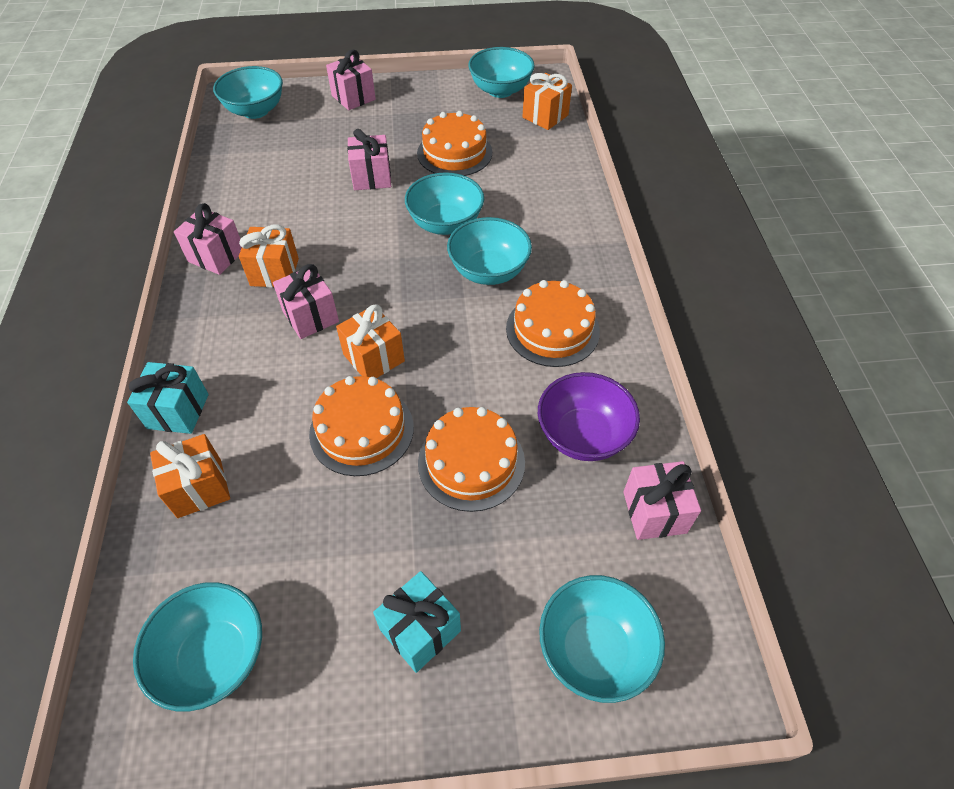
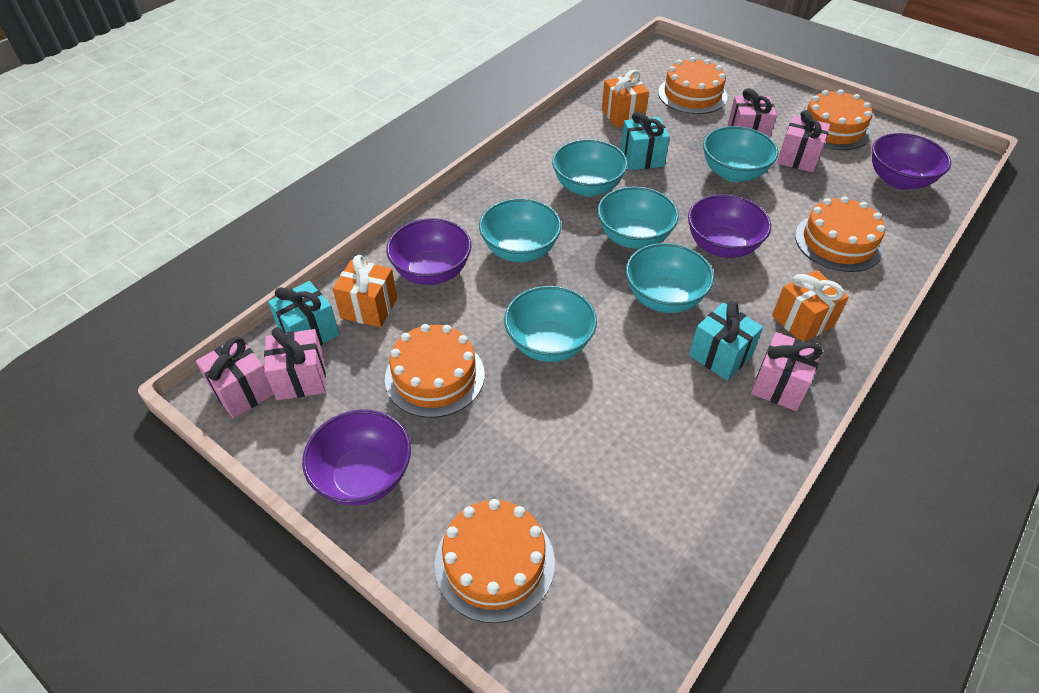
orange cake: [309,376,414,476] [417,111,492,176] [418,407,525,512] [506,280,600,367] = 4 -> [385,324,485,418] [434,499,555,623] [658,57,728,114] [795,196,885,272] [799,89,872,150] = 5
orange gift: [150,434,230,518] [239,225,299,288] [336,304,405,378] [522,73,572,130] = 4 -> [332,255,397,328] [602,70,649,127] [772,270,849,342] = 3
purple bowl: [538,372,640,461] = 1 -> [302,409,411,506] [386,218,471,285] [688,194,771,258] [872,133,951,190] = 4
turquoise gift: [127,362,209,434] [373,571,461,673] = 2 -> [268,281,339,346] [621,111,670,170] [689,301,763,381] = 3

